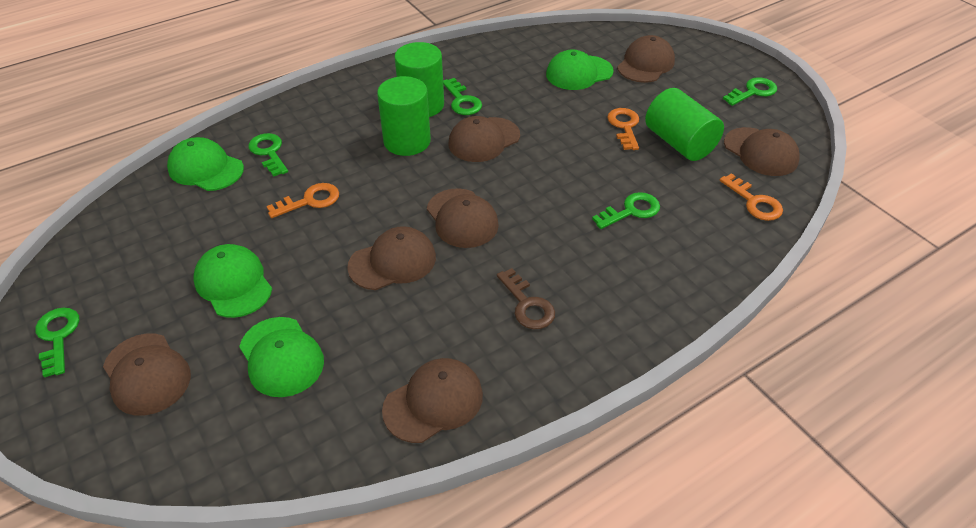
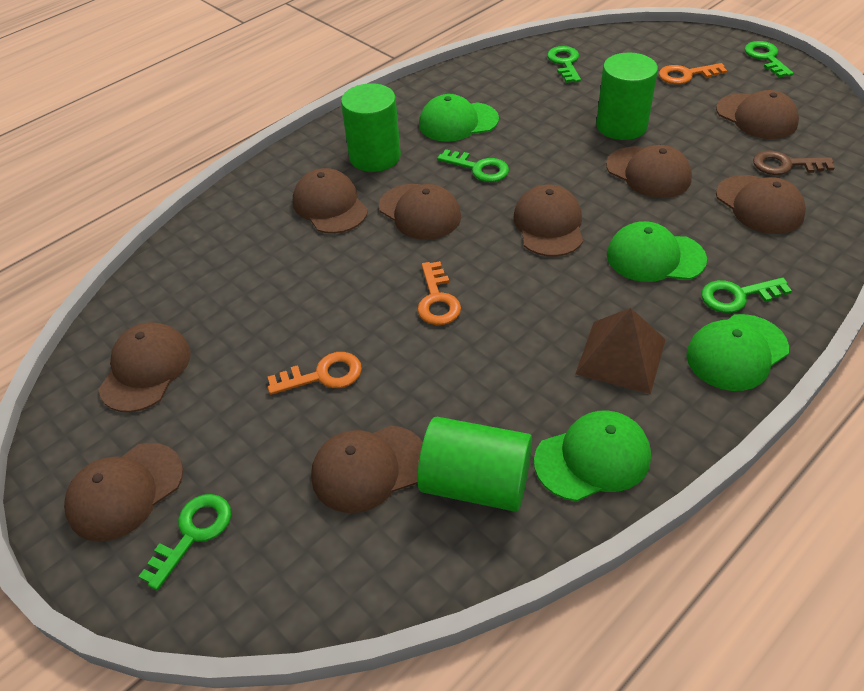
brown cap: [103,333,191,416] [347,226,436,290] [382,358,483,443] [427,188,499,248] [448,116,520,162] [617,35,675,83] [724,127,800,176] = 7 -> [64,443,183,542] [98,322,191,412] [293,168,368,234] [311,425,423,513] [379,184,461,240] [514,185,583,257] [606,145,692,198] [716,90,799,139] [716,175,806,234] = 9
brown pyramid: none = 0 -> [575,308,666,394] = 1

